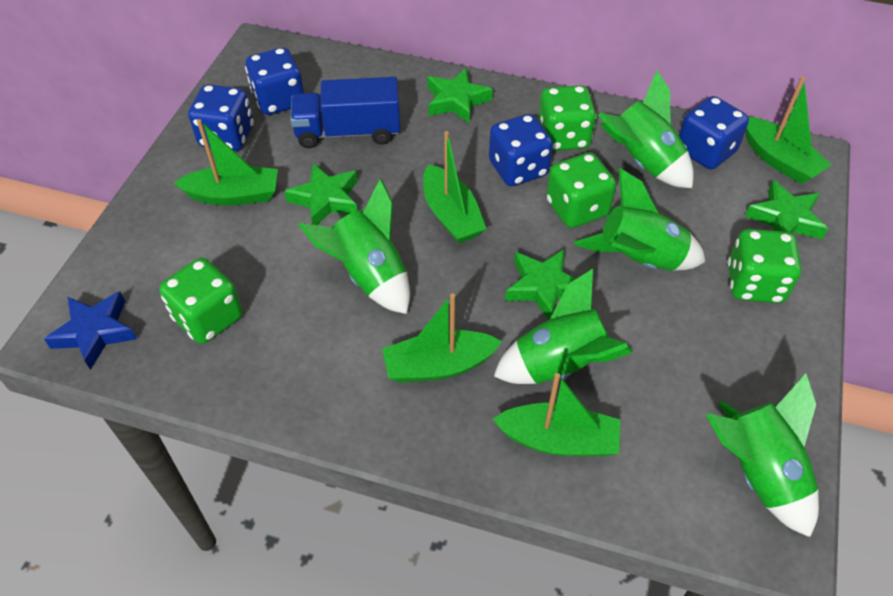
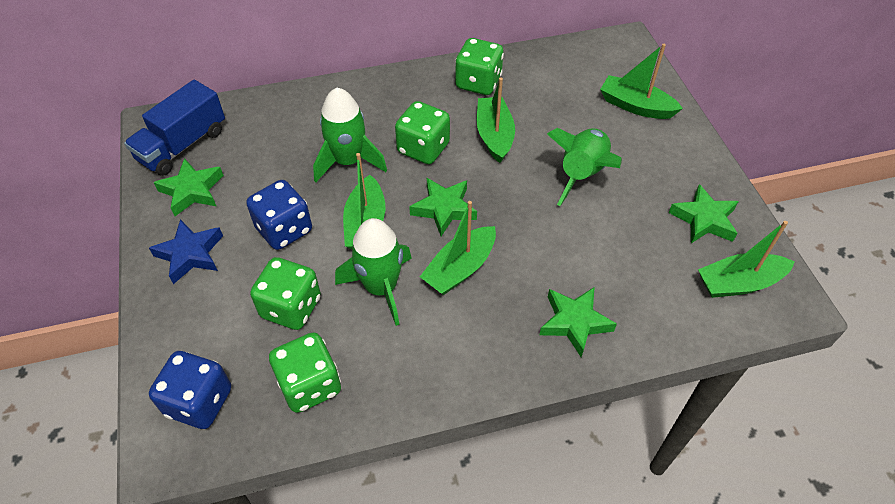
blue dice: [188,84,254,151] [245,47,304,115] [489,114,553,186] [679,96,749,170] = 4 -> [149,351,231,429] [246,180,312,250] = 2
green rocket: [299,179,410,314] [494,269,633,384] [574,168,706,271] [598,71,694,188] [706,373,819,537] = 5 -> [313,87,387,182] [335,218,412,326] [547,128,622,206] = 3

